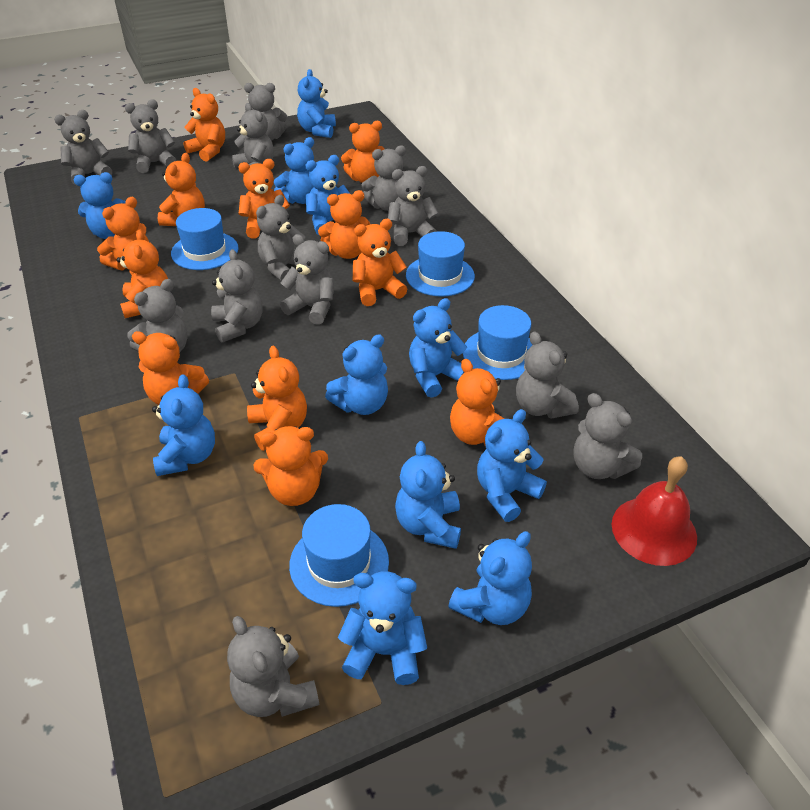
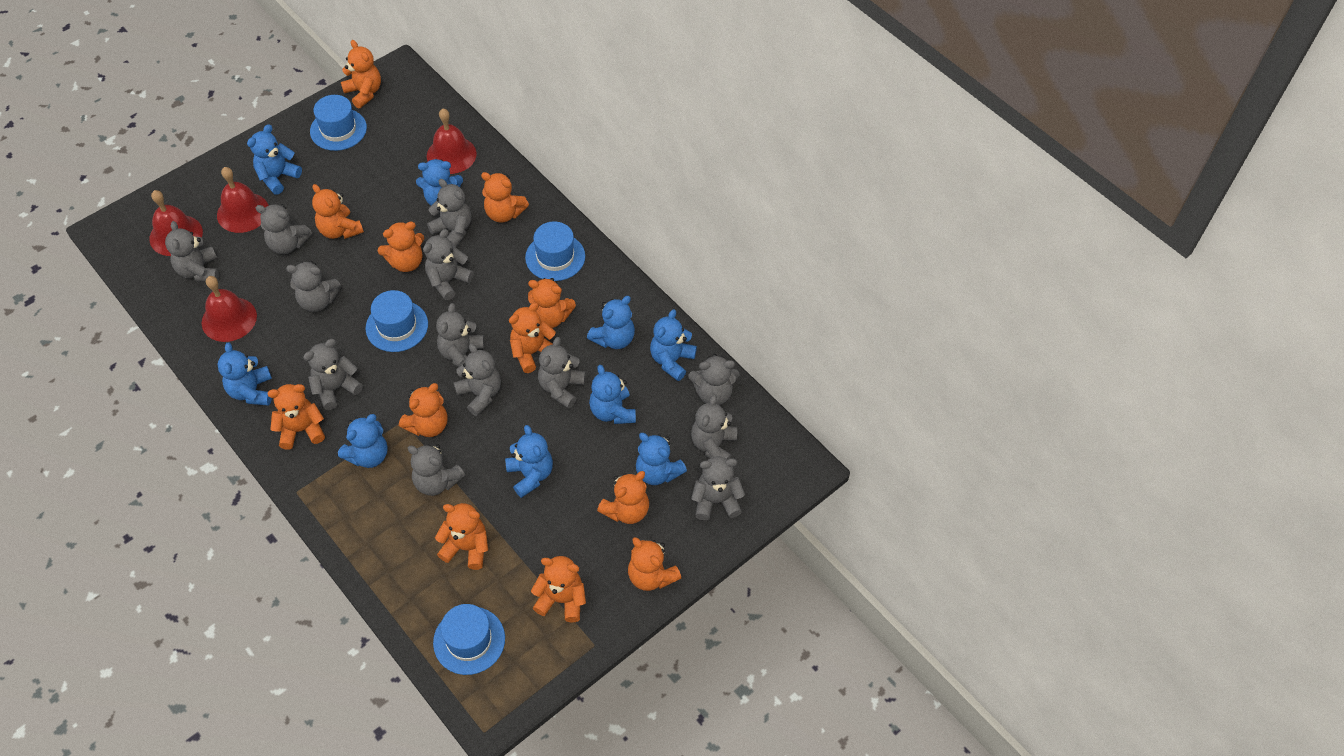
blue teddy bear: [74,172,126,239] [152,374,215,476] [274,137,314,204] [297,69,336,138] [306,155,350,235] [325,334,388,415] [338,571,427,685] [395,441,461,549] [409,298,467,398] [448,531,532,625] [477,409,547,522] = 11 -> [217,343,272,406] [247,124,302,194] [338,414,388,468] [416,159,463,206] [505,425,553,498] [587,296,635,349] [589,365,636,424] [636,433,687,485] [650,309,697,381] = 9
red bell: [612,456,697,566] = 1 -> [150,190,203,256] [202,276,257,342] [217,167,269,233] [427,109,477,174] = 4

